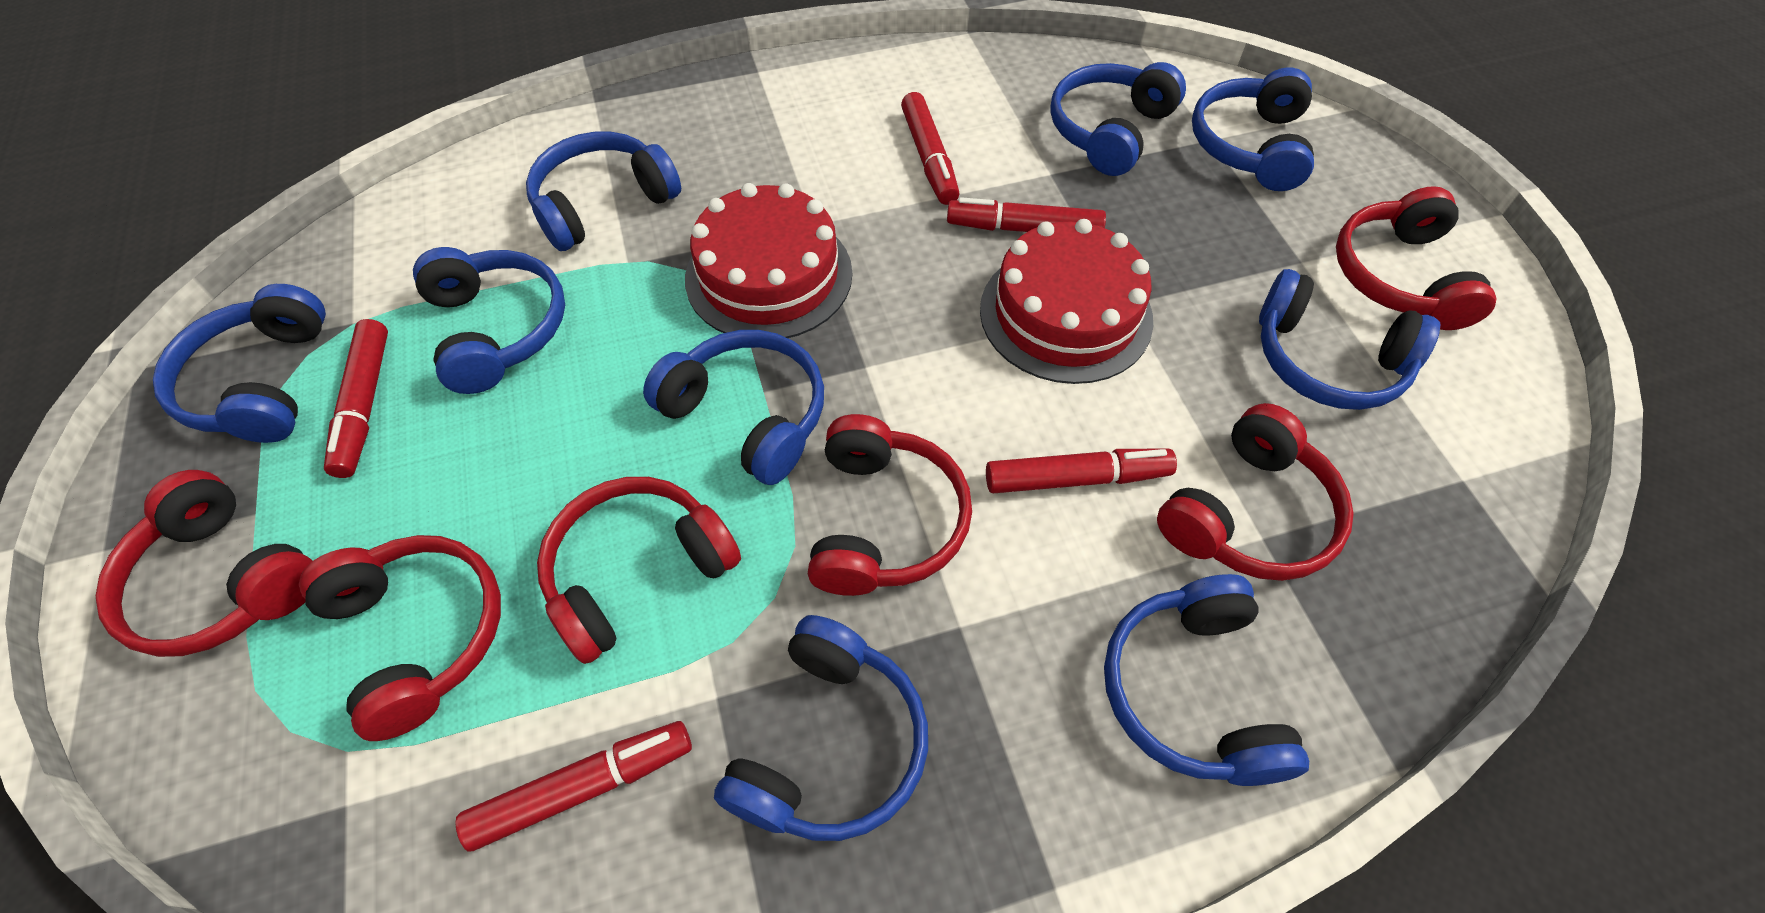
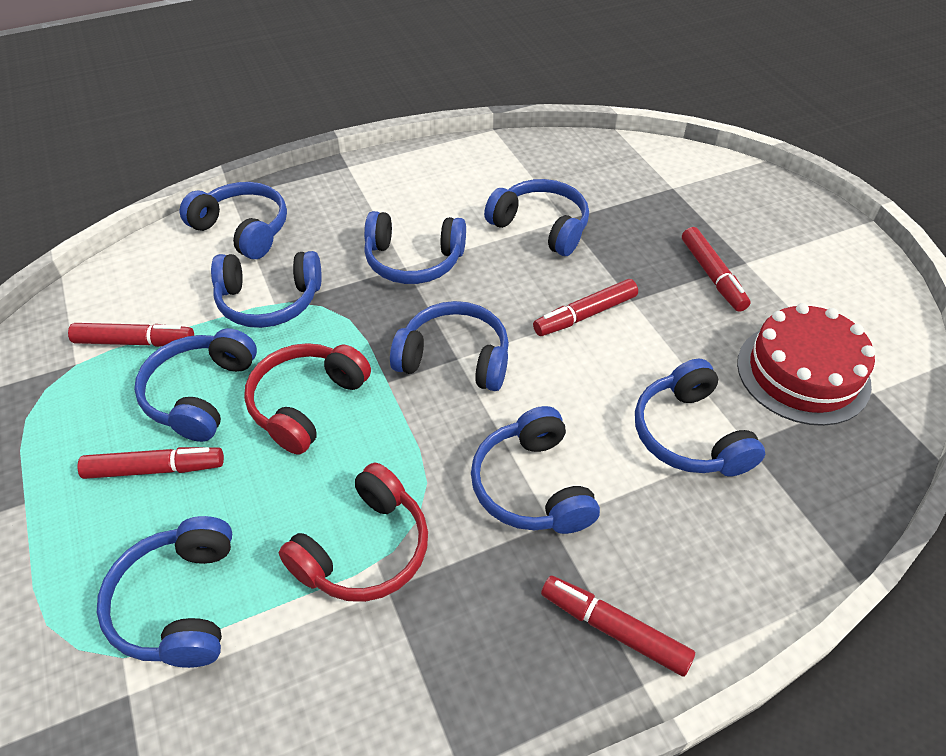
red cake: [685,183,852,338] [980,219,1153,384] = 2 -> [737,303,875,426] = 1
red headphones: [96,470,312,657] [299,535,501,741] [537,477,741,664] [808,414,972,596] [1157,403,1354,581] [1336,186,1497,330] = 6 -> [244,343,371,454] [279,462,428,602] = 2

